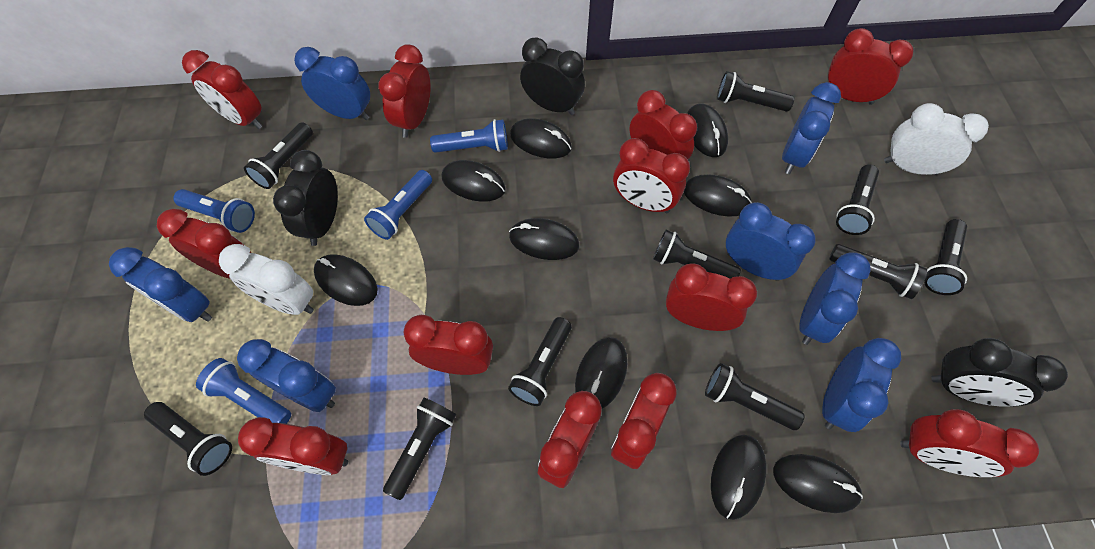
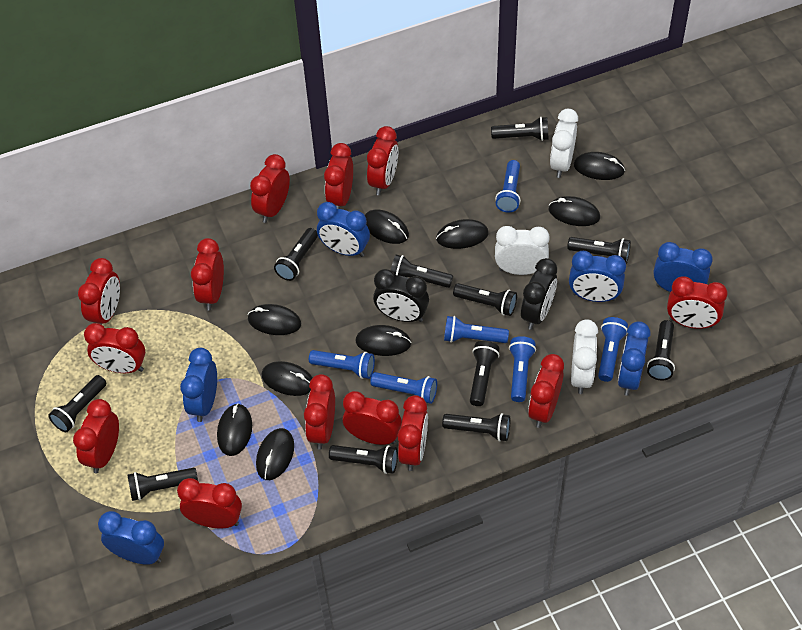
black clock: [273,150,338,246] [520,38,585,115] [931,338,1068,407] = 3 -> [373,269,429,322] [521,258,557,330] = 2
black flashlight: [144,402,232,476] [244,122,313,189] [383,398,456,500] [508,317,572,406] [653,230,741,279] [705,363,805,430] [717,71,795,112] [829,244,927,299] [836,165,879,235] [924,219,967,295] = 10 -> [48,375,107,432] [128,468,198,501] [274,228,318,281] [329,445,398,474] [391,254,453,288] [442,413,510,441] [453,283,517,316] [470,341,500,406] [491,117,549,141] [567,237,631,264] [647,320,675,381] = 11
blue clock: [109,247,212,322] [237,339,336,412] [294,47,370,120] [726,202,816,281] [782,82,841,174] [799,253,871,345] [822,338,901,432] = 7 -> [98,511,164,565] [180,348,217,422] [317,202,370,257] [569,251,626,302] [618,321,650,396] [654,242,713,292] = 6
blue flashlight: [173,189,255,233] [196,358,291,424] [364,170,432,240] [430,119,508,153] = 4 -> [309,350,375,379] [370,372,437,404] [444,316,509,343] [495,160,521,213] [509,336,536,402] [598,317,628,382] = 6
red clock: [157,209,251,279] [182,50,262,129] [238,417,348,475] [378,44,431,138] [403,315,493,375] [538,391,602,488] [611,373,677,469] [613,138,690,213] [629,90,697,159] [666,263,757,331] [828,28,913,105] [900,409,1039,477] = 12 -> [73,399,119,473] [78,258,120,325] [84,323,145,373] [177,478,242,528] [191,238,224,310] [250,154,290,223] [304,374,335,450] [324,143,353,209] [343,391,402,445] [367,126,398,195] [397,395,428,471] [528,354,564,428] [667,276,728,329] = 13
white clock: [219,244,314,315] [884,103,989,175] = 2 -> [495,226,550,275] [550,109,578,178] [571,319,598,394] = 3

